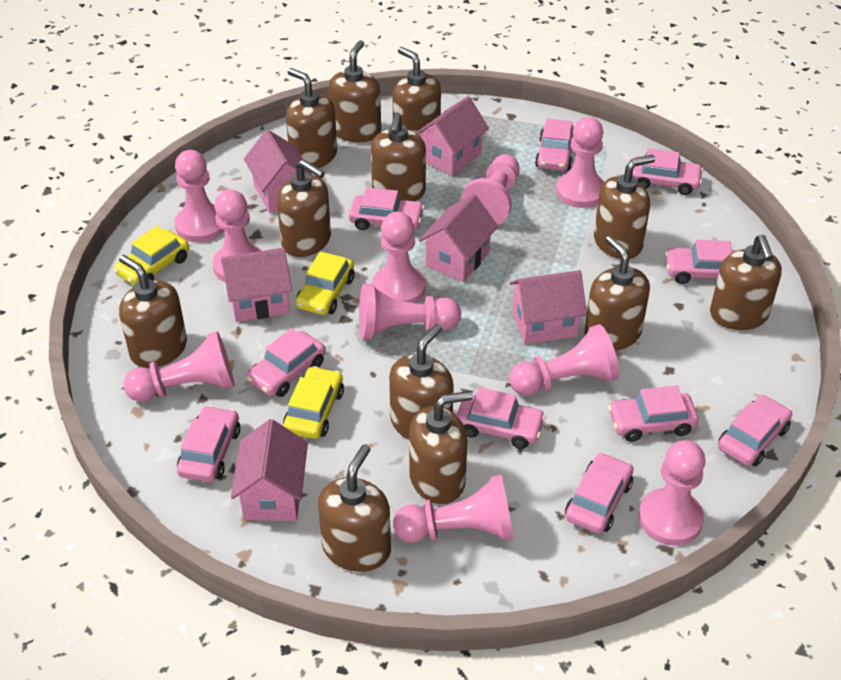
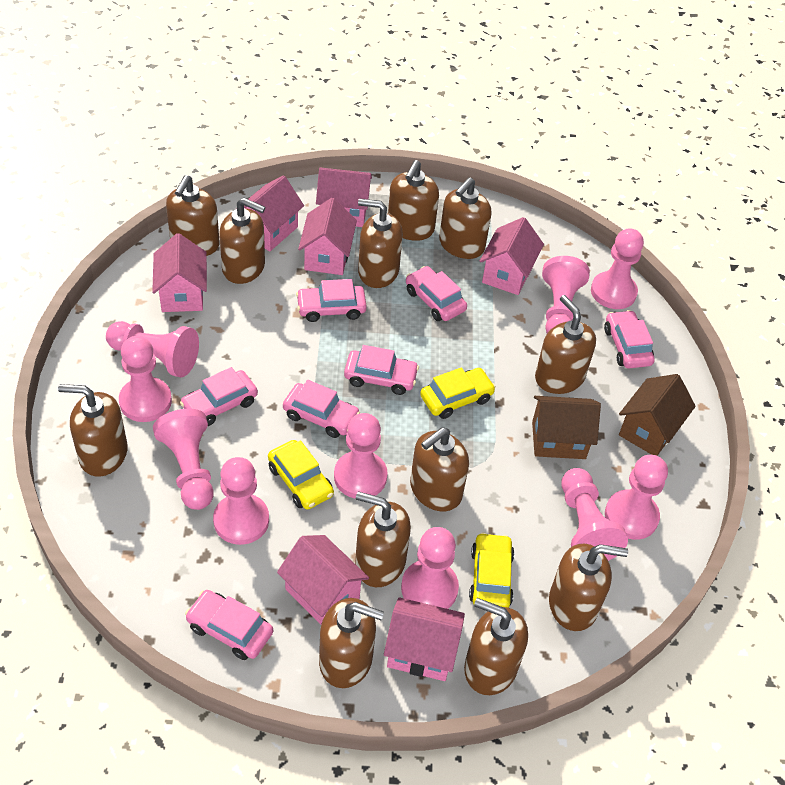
brown house: none = 0 -> [532,396,601,459] [619,374,696,456] = 2
pink car: [177,406,240,482] [246,328,326,397] [349,187,424,230] [456,387,546,449] [535,118,574,171] [565,452,633,534] [608,386,699,442] [632,148,703,195] [665,240,736,284] [718,395,792,466] = 10 -> [180,367,258,426] [185,590,273,660] [283,380,360,438] [296,279,367,322] [344,345,419,395] [406,266,467,321] [604,310,655,368] = 7
pink house: [221,247,292,322] [231,419,308,521] [244,130,312,213] [416,96,489,176] [419,194,498,282] [509,270,587,344] = 6 -> [152,233,207,312] [236,176,304,251] [277,535,369,625] [298,198,357,275] [316,168,372,227] [384,597,465,681] [480,217,544,295] = 7

